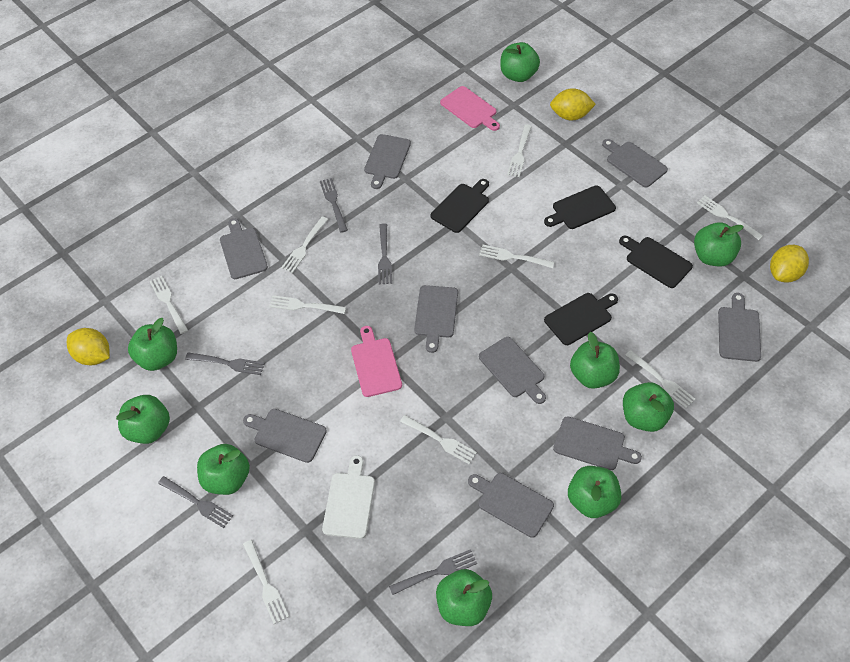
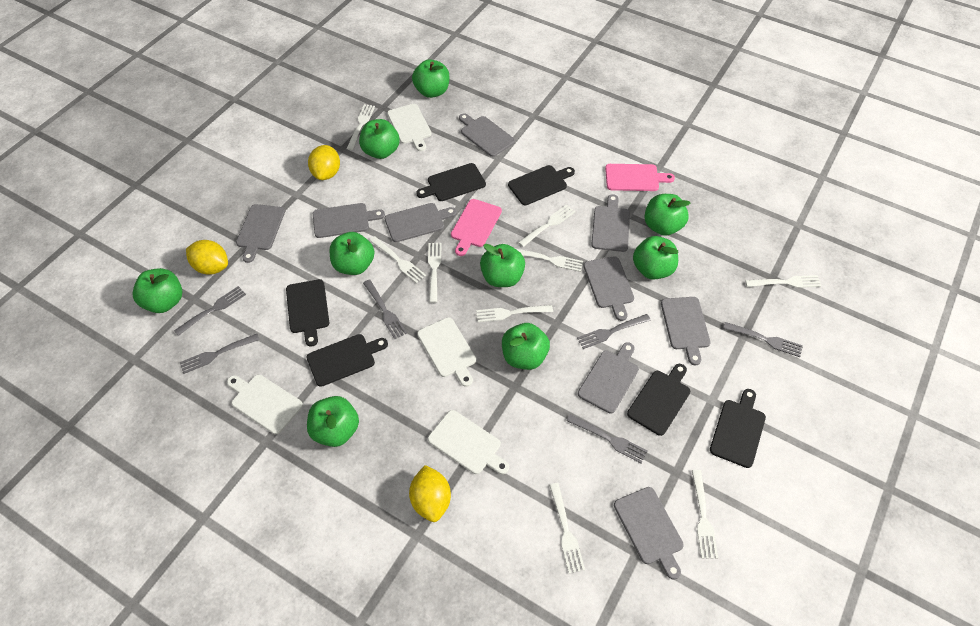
black cutting board: [430,179,489,233] [544,185,616,229] [544,293,618,345] [619,236,693,288] = 4 -> [286,279,329,347] [306,334,388,387] [416,163,486,201] [508,165,575,205] [627,364,690,436] [710,389,766,468] = 6
grey fork: [158,476,233,528] [185,352,265,375] [320,178,348,233] [378,223,392,284] [389,549,477,595] = 5 -> [174,286,246,336] [180,334,260,374] [363,279,407,339] [567,414,648,464] [577,314,651,349] [723,322,803,357] = 6
white cutting board: [322,455,375,539] = 1 -> [227,375,303,434] [387,104,431,151] [417,317,476,387] [428,410,509,474] = 4

